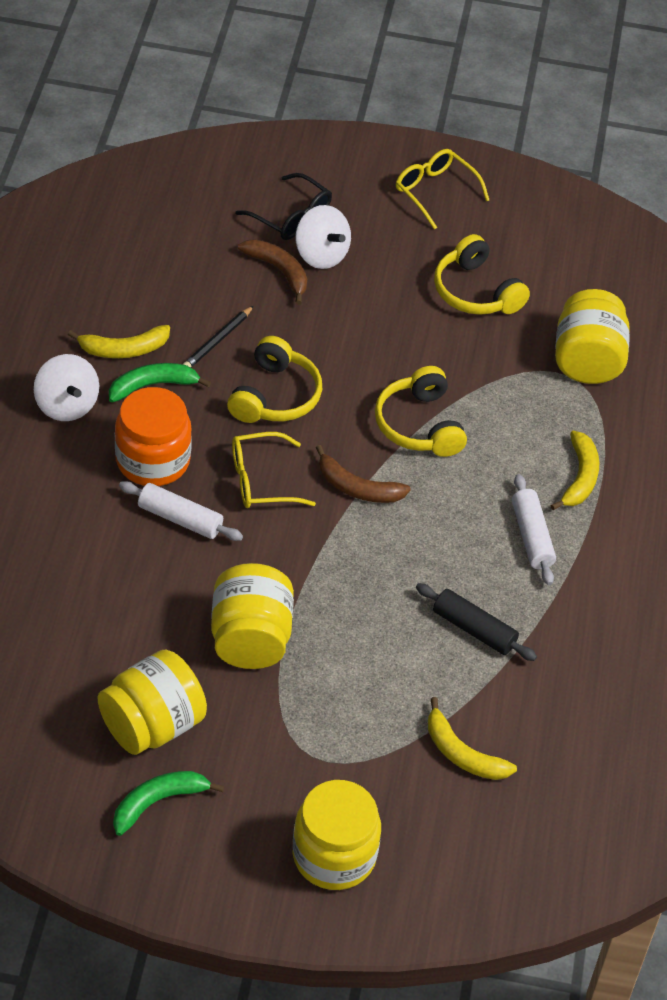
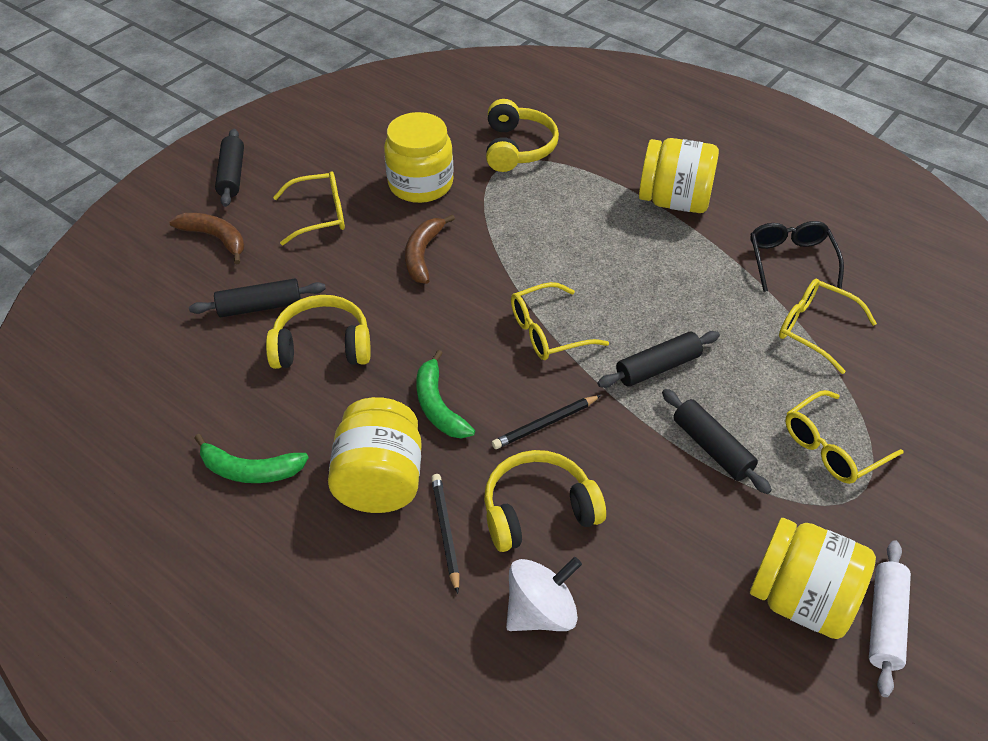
black pencil: [183,306,254,367] = 1 -> [431,474,460,594] [492,395,601,449] = 2
black rolling pin: [416,583,537,661] = 1 -> [189,278,326,317] [215,129,244,207] [597,331,720,388] [662,389,772,494] = 4
orange jar: [115,387,192,486] = 1 -> none = 0
white rolling pin: [119,481,243,541] [512,474,556,585] = 2 -> [869,540,911,697] = 1
white spinning top: [34,354,99,421] [295,205,351,269] = 2 -> [506,557,582,631] = 1
yellow banana: [68,325,170,358] [428,697,517,780] [551,431,599,510] = 3 -> none = 0
yellow glasses: [232,432,316,508] [396,149,489,229] = 2 -> [273,171,345,245] [511,282,609,360] [779,279,877,374] [785,390,904,484] = 4

